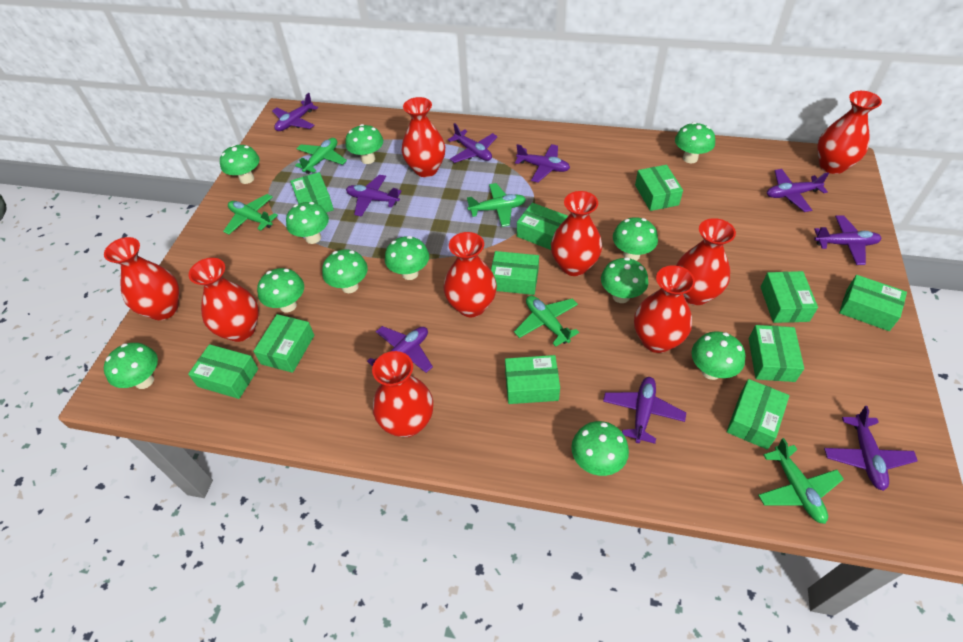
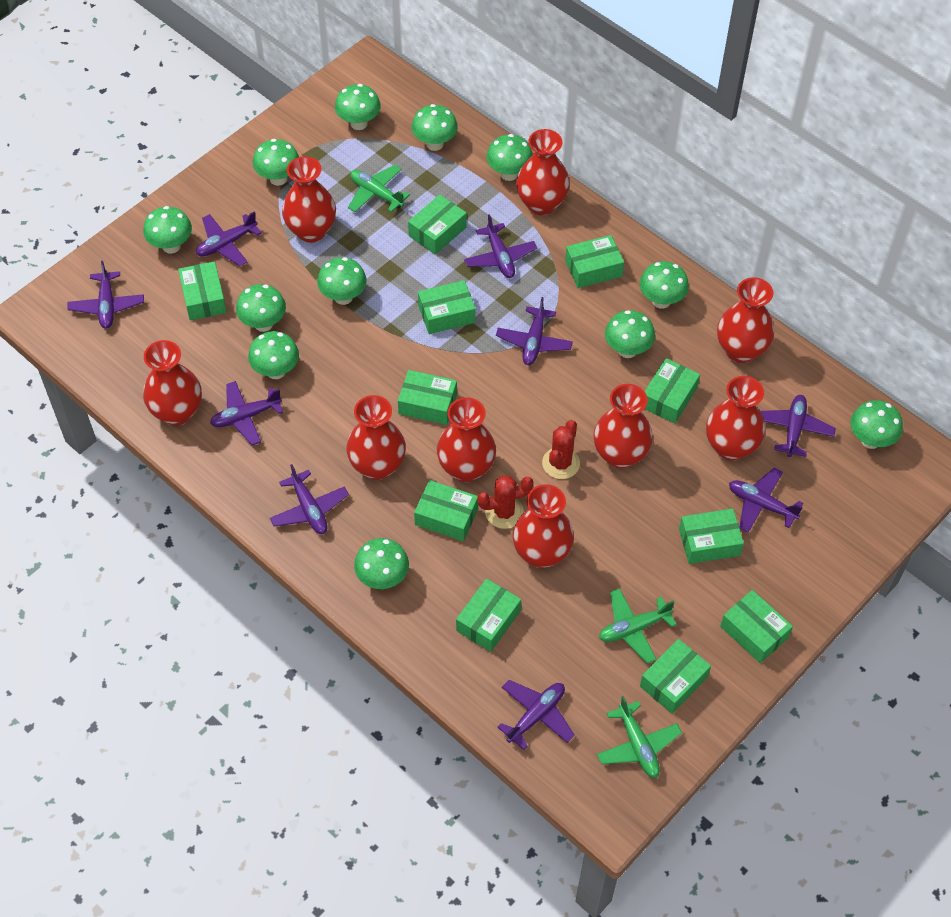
green plane: [223,194,278,234] [295,138,347,174] [467,183,526,227] [514,295,579,347] [758,438,844,524] = 5 -> [348,165,410,212] [597,696,682,778] [599,588,677,663] = 3
red cactus: none = 0 -> [477,475,533,529] [542,420,580,479] = 2

